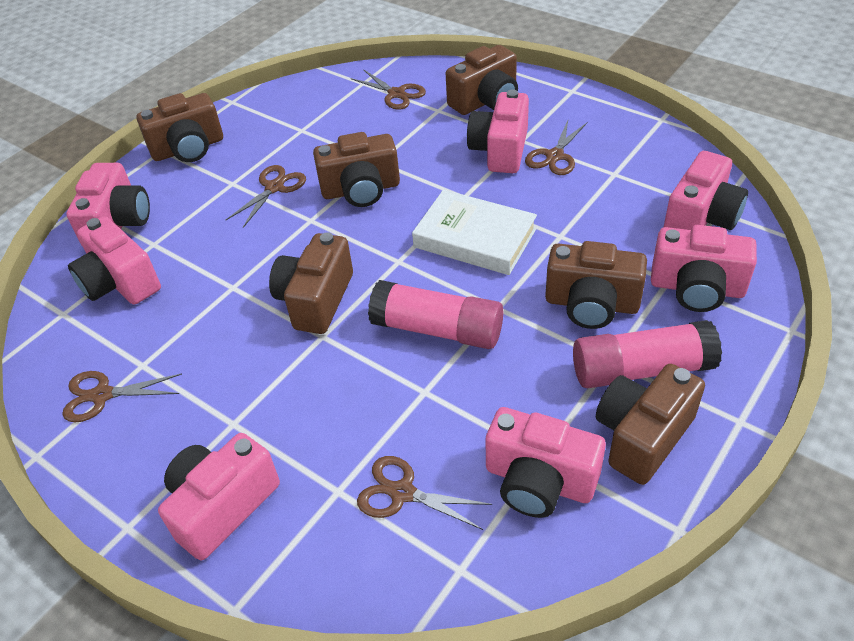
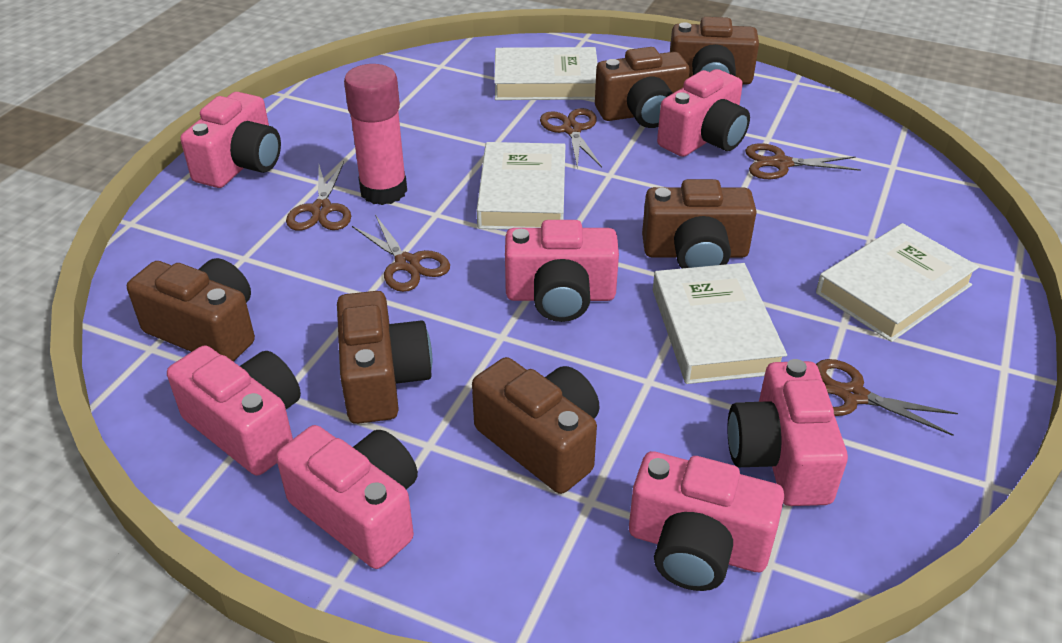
pink glue stick: [368,280,503,349] [573,320,722,388] = 2 -> [344,64,407,205] = 1
white book: [412,190,537,275] = 1 -> [477,142,565,230] [494,47,598,100] [653,263,787,384] [816,223,979,342] = 4

